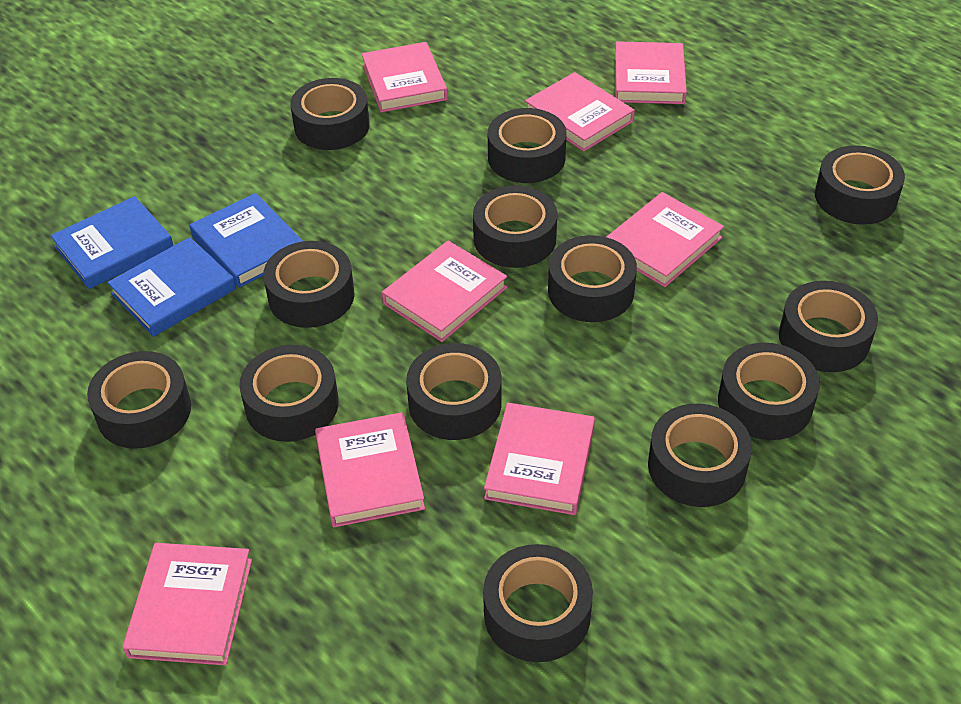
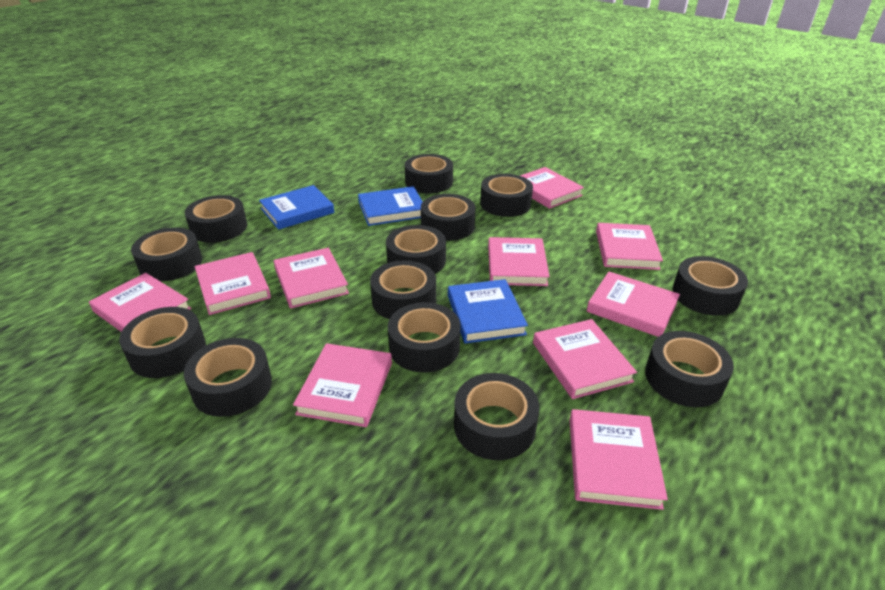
pink book: [122,543,252,665] [315,412,425,527] [362,42,448,112] [382,241,507,342] [484,403,595,515] [525,72,635,152] [606,192,724,287] [615,41,687,104] = 8 -> [89,273,191,332] [195,252,271,315] [274,248,349,308] [293,343,392,427] [488,237,550,286] [520,167,584,209] [533,319,637,399] [570,409,668,510] [587,272,680,337] [596,223,663,270] = 10

